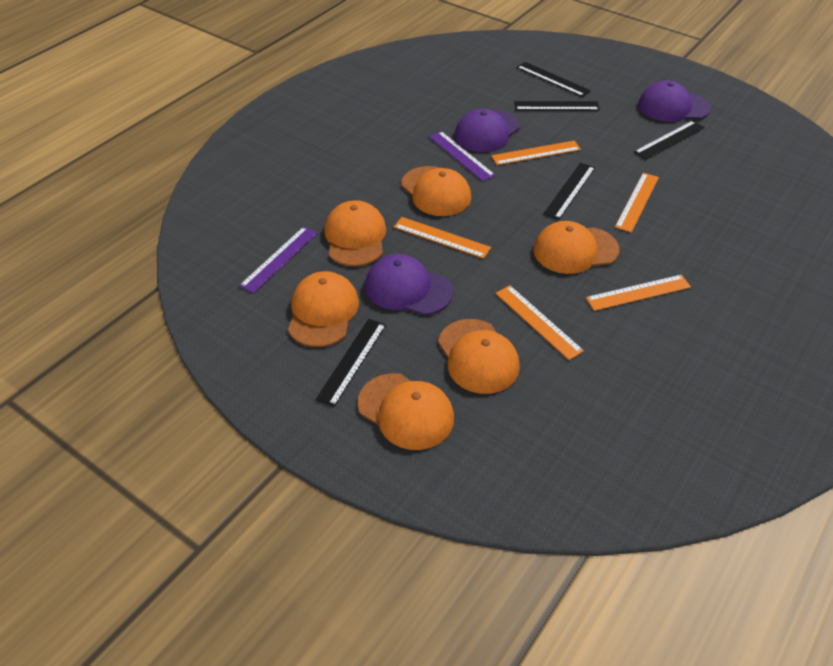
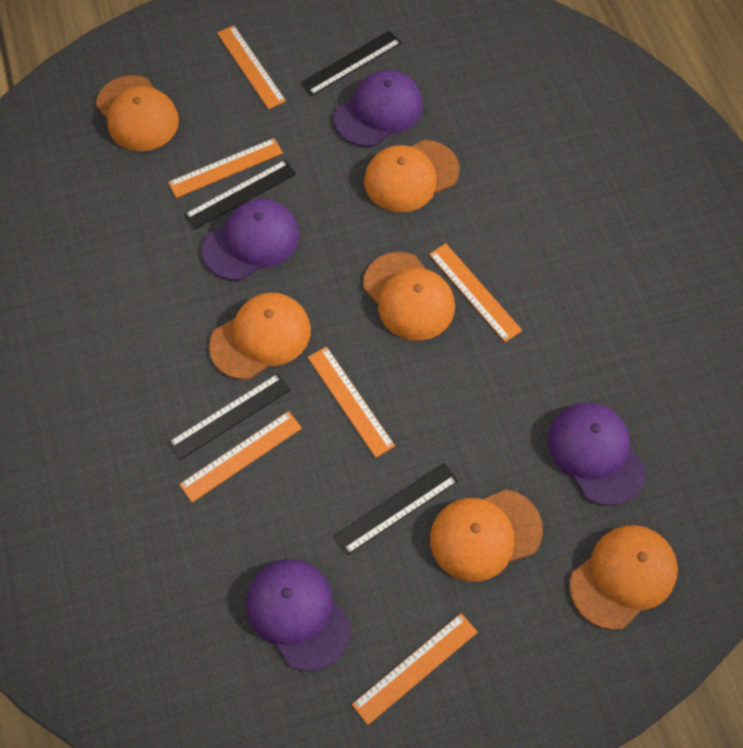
black ruler: [315,319,386,407] [514,101,600,110] [517,62,591,97] [543,163,595,220] [634,121,705,160] = 5 -> [168,373,290,460] [184,160,296,230] [300,31,401,96] [334,463,458,555] = 4
orange ruler: [394,217,491,259] [491,141,581,165] [495,285,584,360] [586,275,691,311] [615,173,659,233] = 5 -> [168,138,283,198] [179,411,302,502] [217,25,286,109] [308,346,395,458] [352,613,478,725] [429,243,522,342] = 6
purple cap: [365,254,453,315] [455,109,520,152] [638,81,711,122] = 3 -> [201,199,299,280] [246,559,351,671] [334,70,423,147] [548,403,646,506] = 4
purple ruler: [239,226,318,293] [429,131,496,181] = 2 -> none = 0

